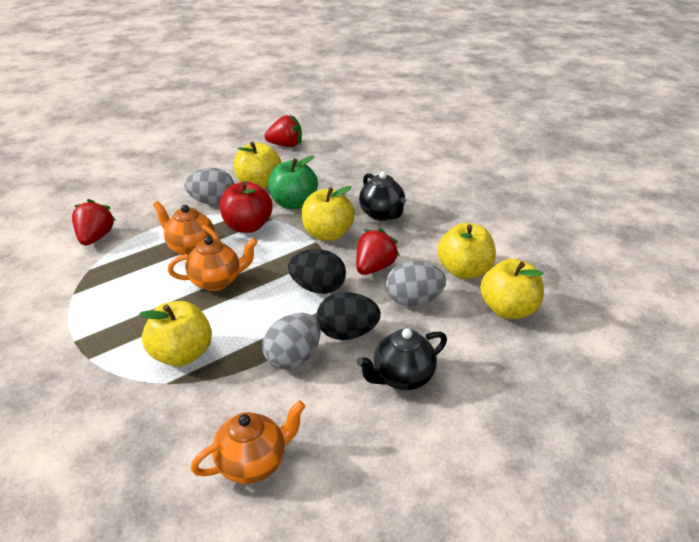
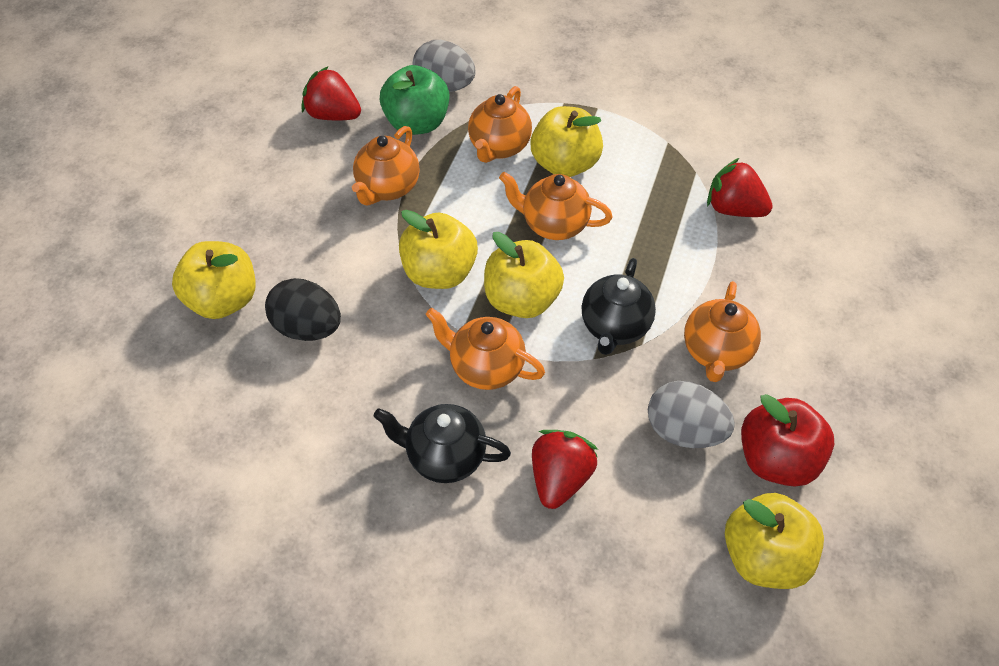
black egg: [288,249,346,294] [317,292,381,340] = 2 -> [265,278,341,341] = 1
grey egg: [184,168,234,205] [262,313,321,370] [386,261,446,306] = 3 -> [413,40,476,92] [648,381,735,448] = 2
orange teapot: [153,201,220,255] [168,236,258,291] [191,401,306,484] = 3 -> [352,126,420,205] [426,308,545,390] [468,86,532,163] [499,172,612,240] [684,281,761,382] = 5

